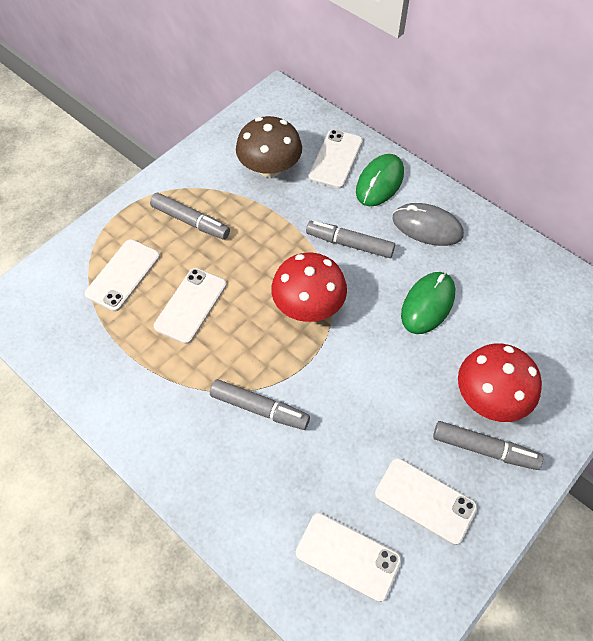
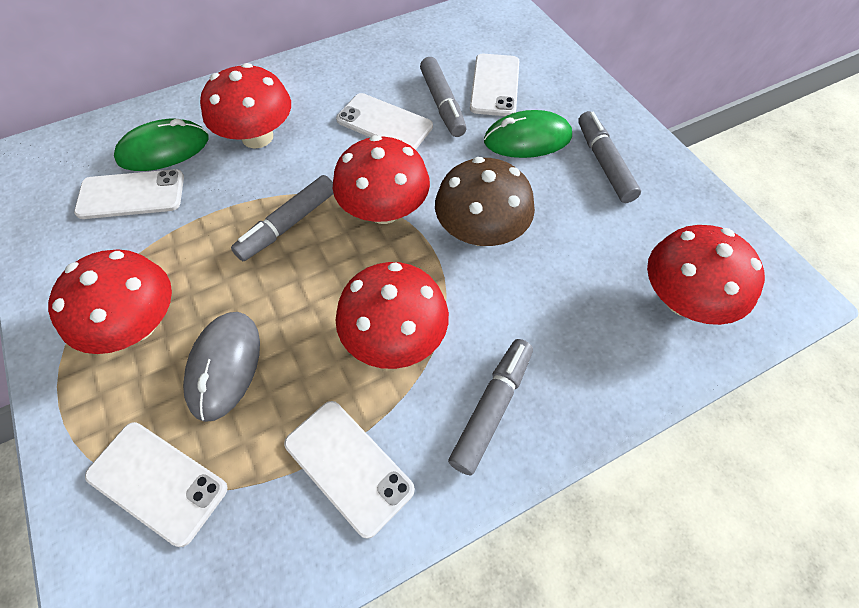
red mushroom: [271,253,347,322] [458,343,542,422] = 2 -> [48,249,172,354] [200,63,291,149] [333,135,430,224] [335,262,449,369] [647,225,765,325] = 5

